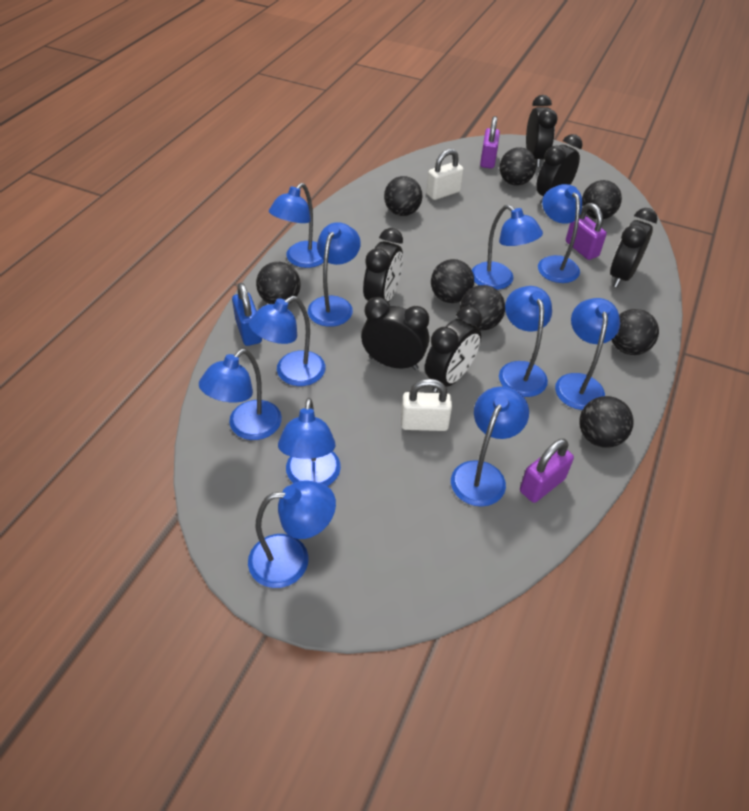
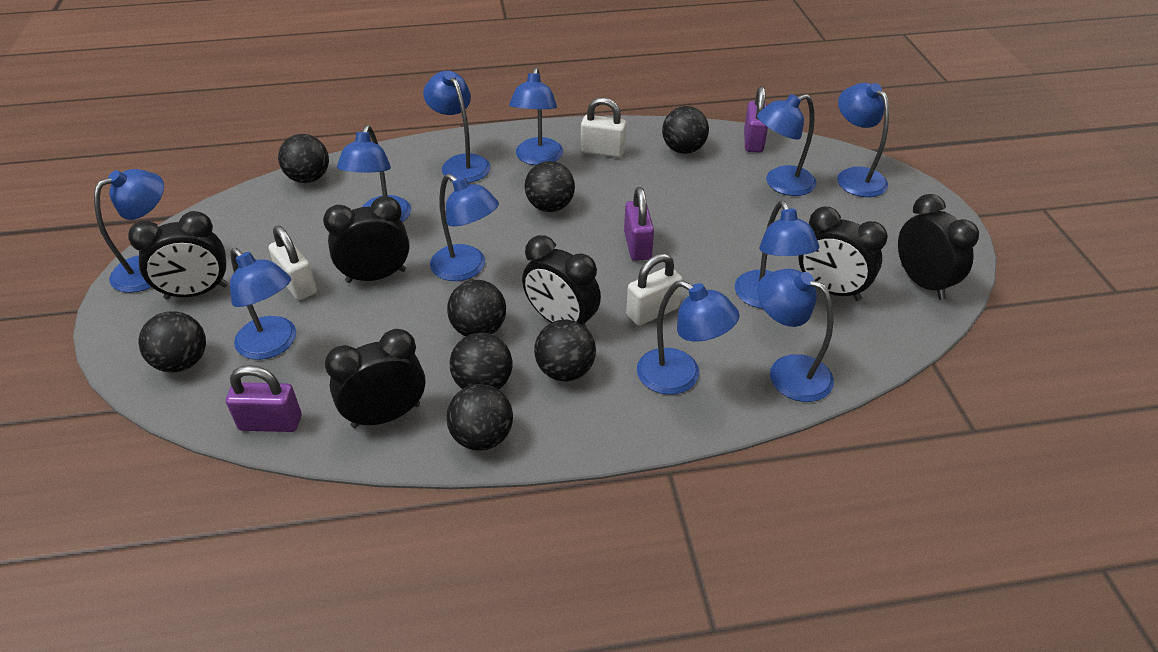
blue padlock: [232,283,262,346] = 1 -> none = 0
white padlock: [401,379,452,431] [426,149,464,200] = 2 -> [268,226,317,300] [581,97,627,158] [626,253,683,326] = 3

